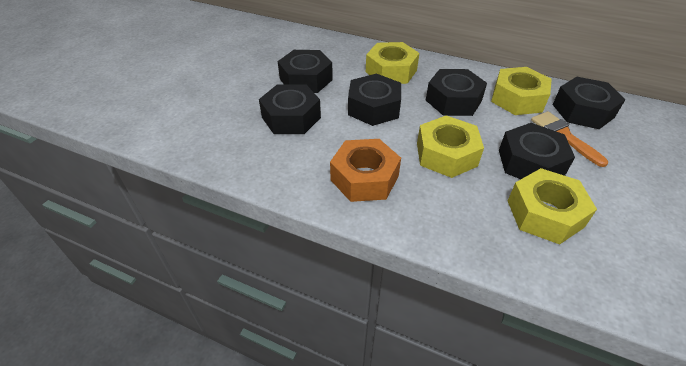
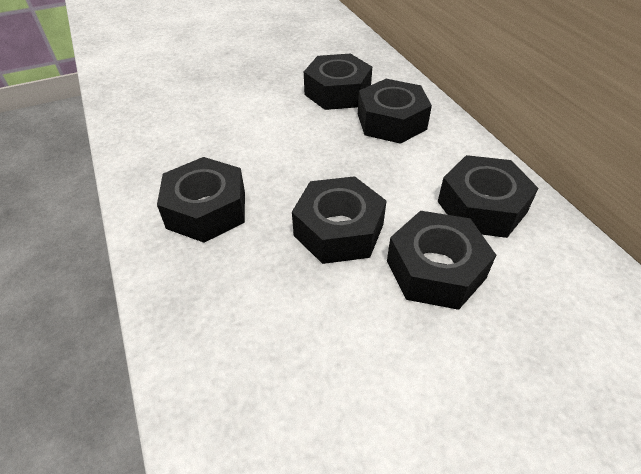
orange brush: [531,111,608,167] = 1 -> none = 0
orange nut: [330,139,401,202] = 1 -> none = 0
yellow nut: [366,42,419,84] [417,116,484,178] [491,67,552,115] [508,168,597,245] = 4 -> none = 0

